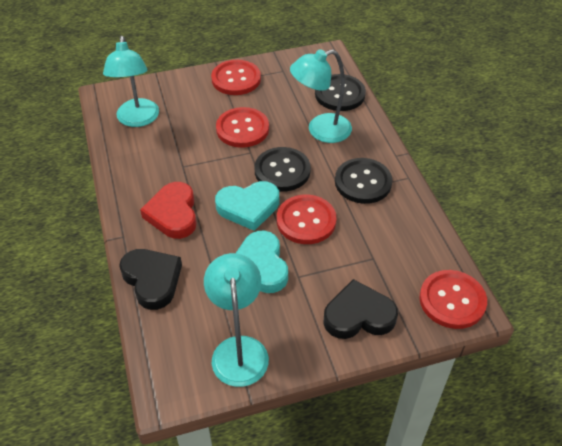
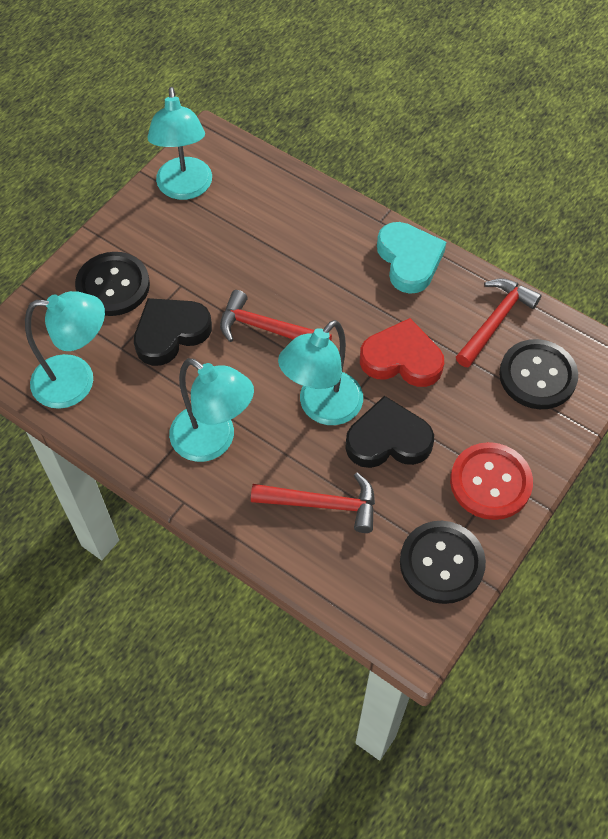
red button: [211,60,261,95] [216,107,269,148] [277,195,336,244] [420,270,487,329] = 4 -> [450,442,533,520] = 1
red hammer: none = 0 -> [220,290,332,342] [251,473,375,533] [456,278,542,368] = 3
turquoise heart: [215,181,279,231] [236,231,288,293] = 2 -> [377,222,446,294] = 1
turquoise lamp: [103,36,159,127] [204,253,269,387] [290,49,352,143] = 3 -> [25,291,105,409] [147,87,212,200] [169,358,254,462] [278,320,363,425] = 4

